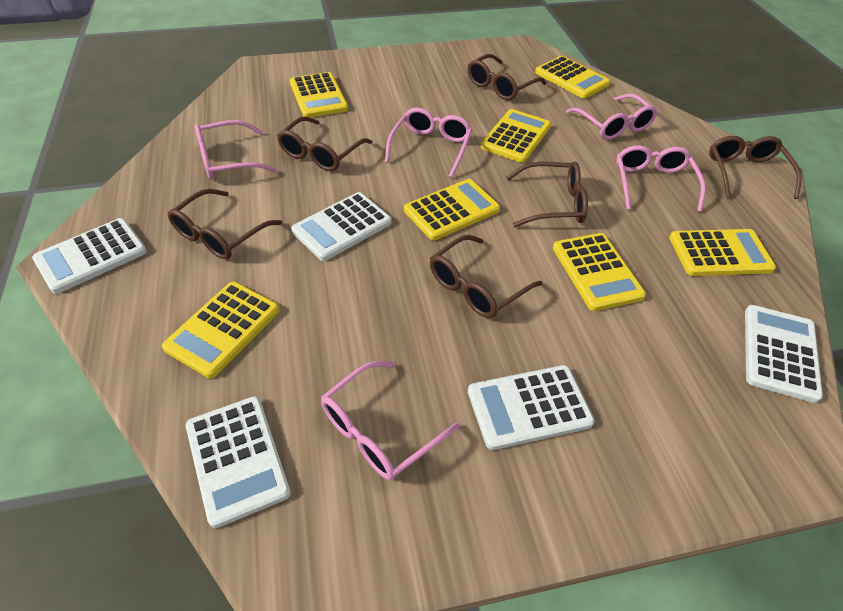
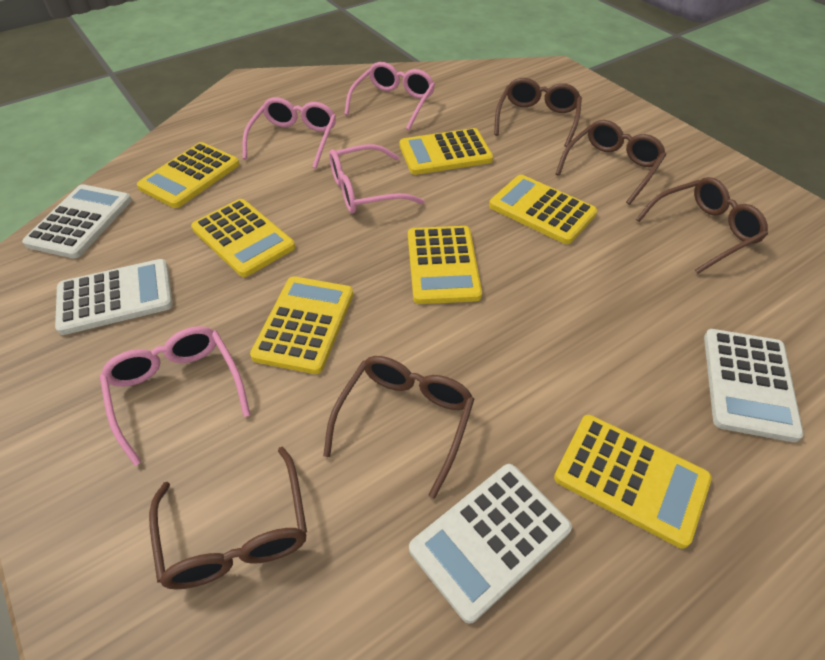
brown glasses: [168,189,282,259] [277,117,373,171] [430,235,543,318] [467,54,546,100] [506,162,588,227] [709,136,802,199] = 6 -> [149,447,307,590] [323,356,474,499] [494,78,582,147] [556,120,666,205] [636,177,768,274] = 5
pink glasses: [195,120,277,180] [321,361,460,480] [385,108,472,178] [566,93,658,140] [616,145,705,212] = 5 -> [100,326,250,466] [242,97,336,169] [329,144,425,214] [344,62,435,130] = 4
white calculator: [32,218,147,294] [186,396,291,528] [291,192,392,261] [468,365,595,450] [745,305,823,403] = 5 -> [22,184,132,259] [55,259,173,335] [409,464,572,624] [704,329,804,442] = 4

